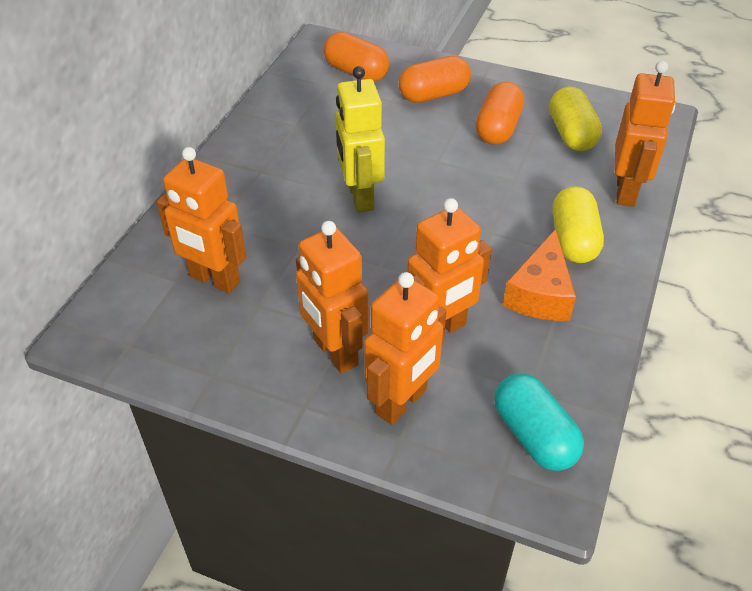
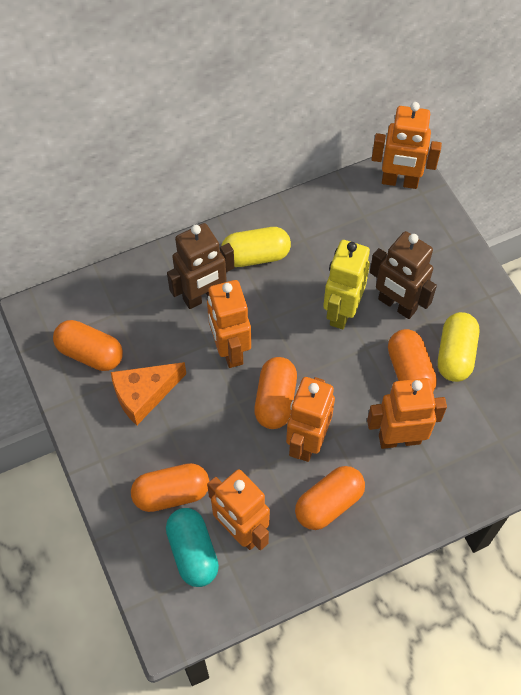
brown robot: none = 0 -> [167,223,234,309] [370,231,437,319] = 2
orange capsule: [324,32,389,82] [399,56,471,103] [476,82,524,145] = 3 -> [53,320,123,371] [131,463,209,512] [254,357,297,429] [295,466,365,530] [388,329,437,392] = 5

